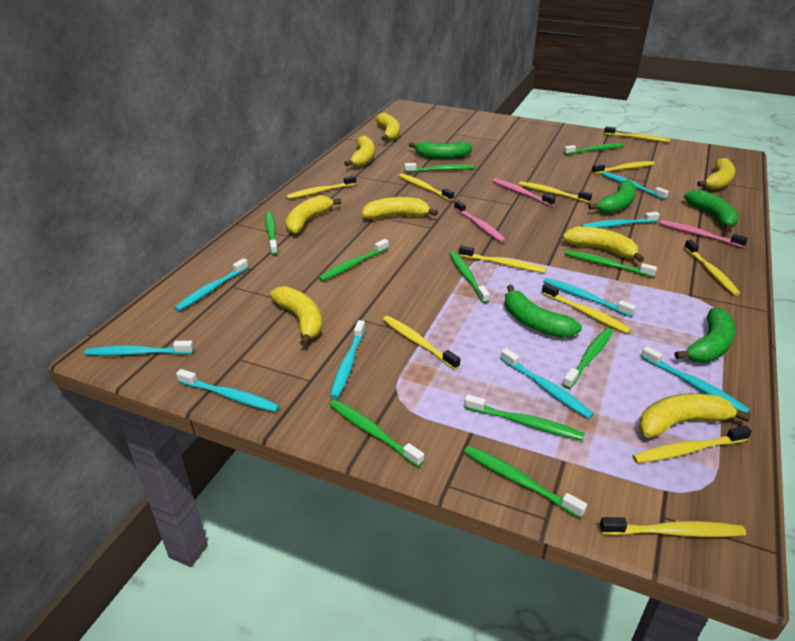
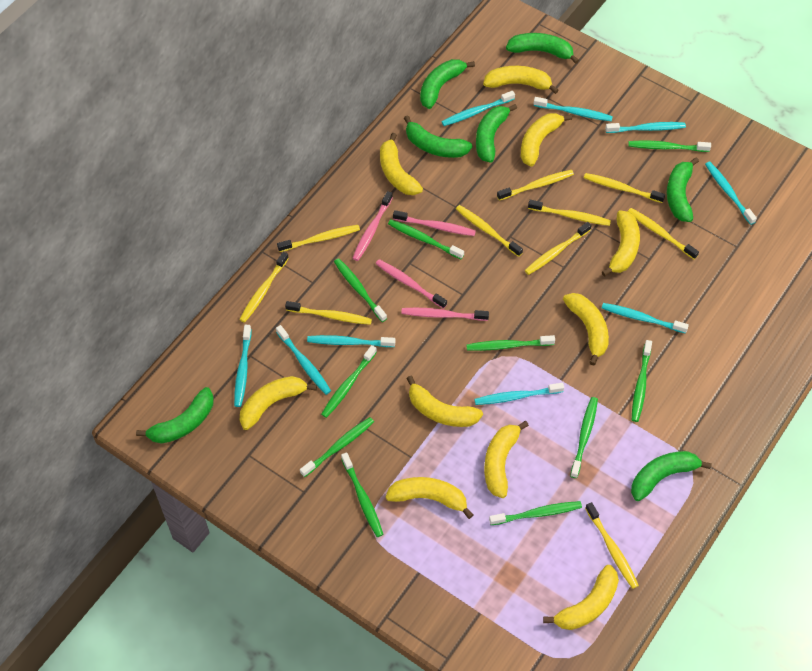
green banana: [409,141,472,159] [505,285,582,338] [588,180,636,214] [675,308,735,362] [684,189,739,231] = 5 -> [136,387,213,444] [404,115,472,158] [420,59,475,109] [476,104,517,163] [506,33,579,64] [631,451,712,501] [667,157,699,222] = 7
pink toothbrush: [454,200,506,243] [492,178,555,206] [659,220,748,248] = 3 -> [352,191,393,261] [376,259,447,309] [393,210,476,236] [401,308,489,321] = 4
yellow banana: [270,286,322,346] [285,196,341,234] [344,136,375,167] [362,197,438,219] [375,113,400,141] [562,227,644,262] [639,393,751,438] [697,158,735,190] = 8 -> [240,376,317,430] [380,133,423,195] [385,477,473,519] [406,376,483,427] [483,66,559,94] [484,421,529,498] [521,113,572,167] [543,565,619,630] [563,293,609,366] [602,210,640,277] = 10
yellow toothbrush: [286,176,356,199] [383,316,460,370] [399,174,454,201] [459,245,546,273] [519,181,592,203] [542,283,631,334] [592,161,655,174] [599,517,746,537] [604,126,670,142] [632,426,752,463] [684,240,740,296] = 11 -> [239,251,289,323] [277,225,360,252] [285,301,372,325] [456,205,523,257] [497,170,574,201] [525,222,592,275] [528,200,611,226] [584,173,665,203] [585,502,639,589] [628,208,699,259] = 10

